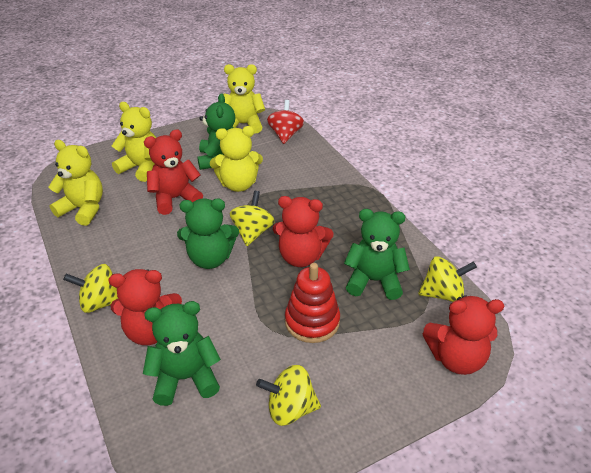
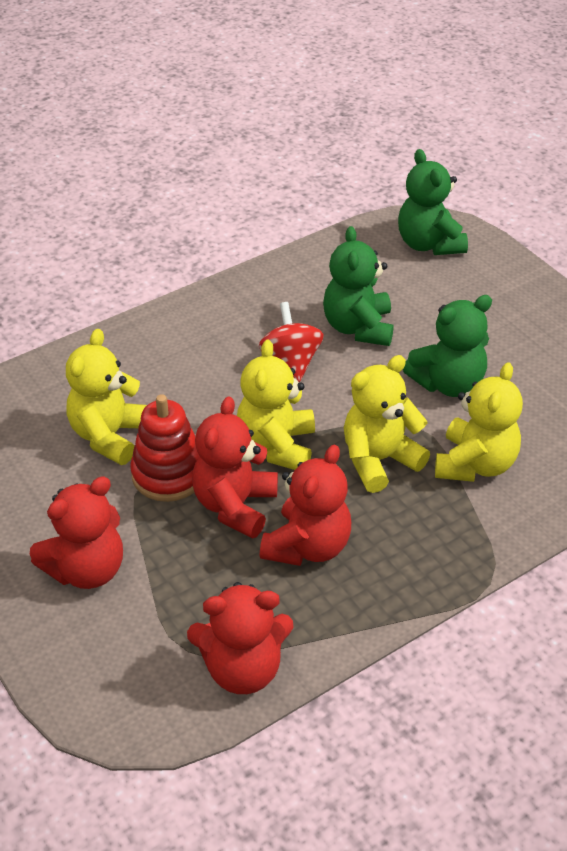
green teddy bear: [143,301,221,406] [177,198,239,269] [197,93,235,170] [344,209,410,300] = 4 -> [323,226,394,346] [398,149,468,255] [403,295,492,397] = 3
yellow spinning top: [63,264,118,313] [230,191,275,246] [256,365,321,426] [418,256,477,302] = 4 -> none = 0

